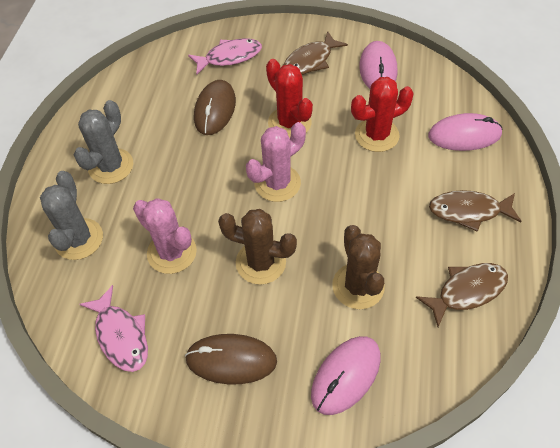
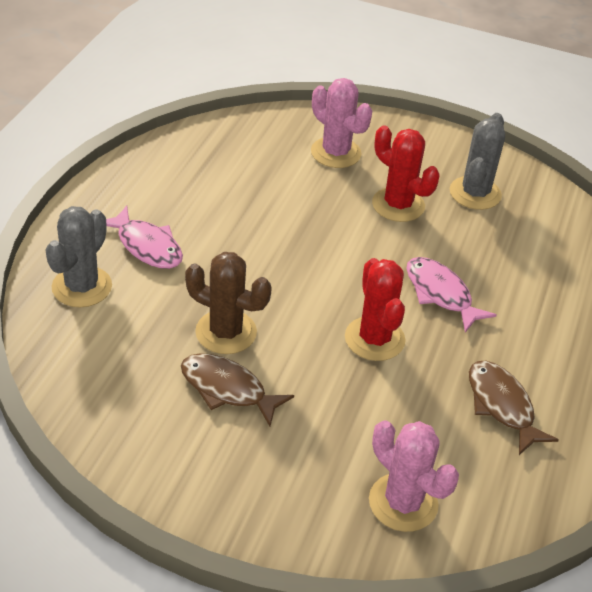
brown cactus: [218,209,297,285] [332,225,385,309] = 2 -> [185,252,272,354] = 1
brown fish: [283,31,348,75] [416,263,508,327] [429,190,522,232] = 3 -> [181,353,294,426] [469,361,559,455] = 2
brown mouse: [185,334,277,384] [194,80,236,135] = 2 -> none = 0
pink mouse: [311,336,381,415] [359,41,397,89] [428,113,503,151] = 3 -> none = 0

